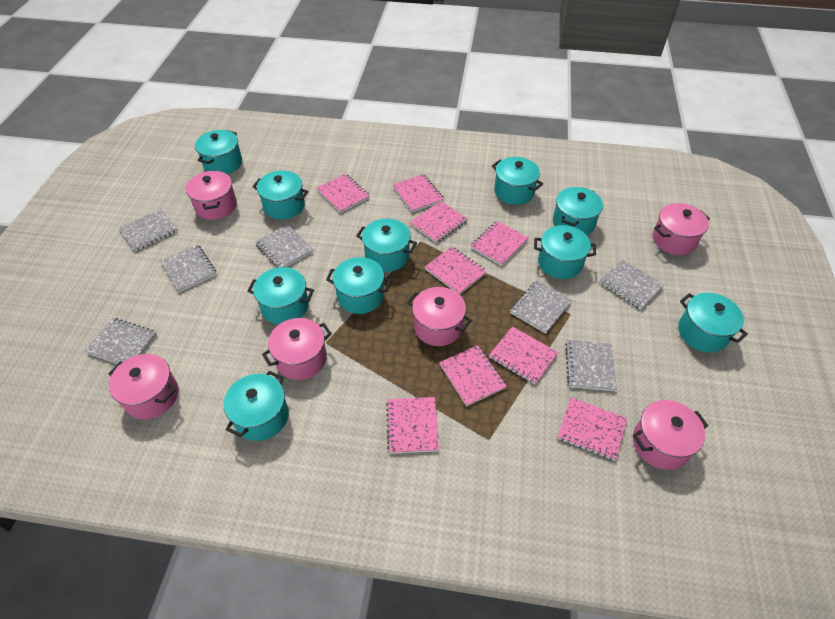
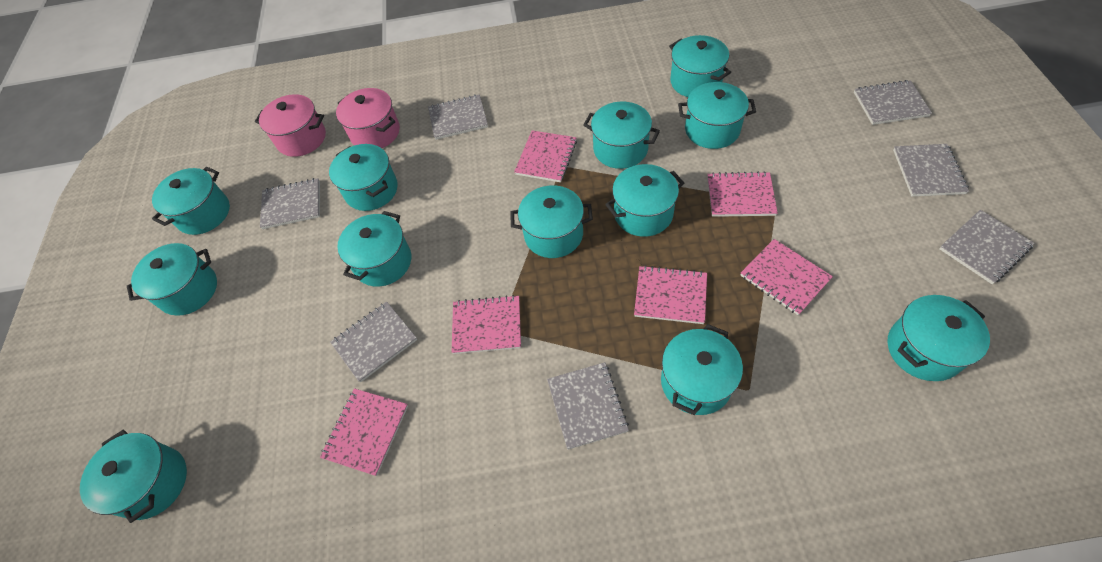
pink notebook: [316,174,370,213] [386,397,439,454] [393,174,444,212] [410,201,468,243] [425,247,487,295] [439,345,507,407] [470,221,528,266] [489,326,558,384] [558,397,627,461] = 9 -> [320,388,408,476] [452,295,521,354] [514,130,577,182] [634,265,707,324] [707,171,778,217] [740,239,833,315] = 6
pink pot: [108,354,178,419] [186,170,237,220] [262,318,332,380] [407,287,472,346] [633,400,708,470] [653,203,710,255] = 6 -> [255,94,326,157] [336,88,400,148] = 2
turquoise pot: [195,130,242,174] [224,371,289,441] [247,267,314,324] [252,170,309,220] [326,257,392,314] [356,219,417,272] [492,157,543,205] [534,225,596,279] [553,187,603,235] [678,293,748,352] = 10 -> [80,430,187,523] [127,243,217,316] [152,166,230,235] [329,144,398,211] [337,211,411,287] [511,185,593,258] [583,102,660,169] [605,164,684,237] [661,324,743,415] [669,35,731,97] [678,82,756,149] [887,295,990,381] = 12

